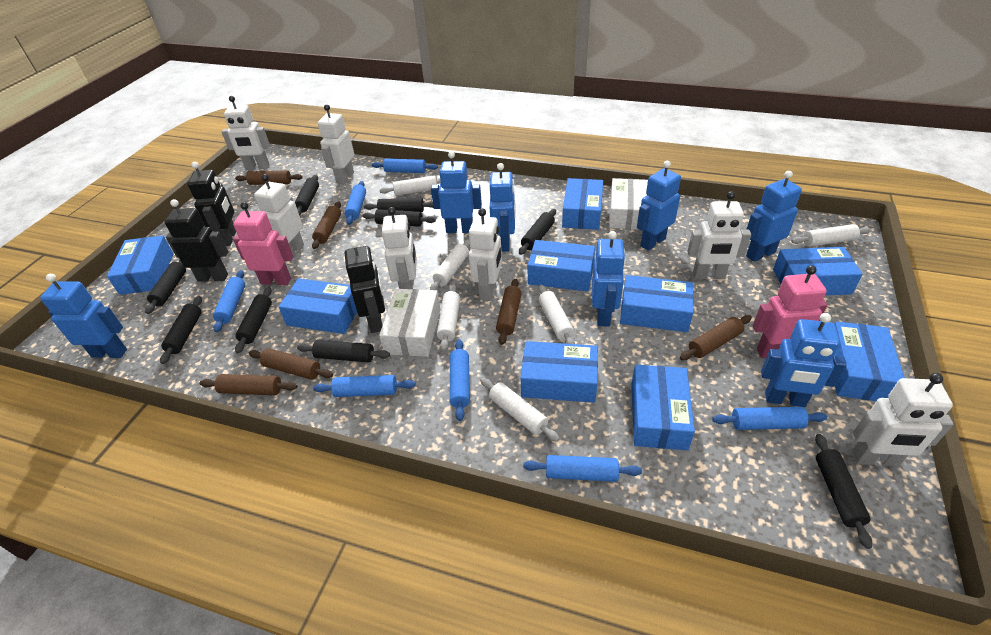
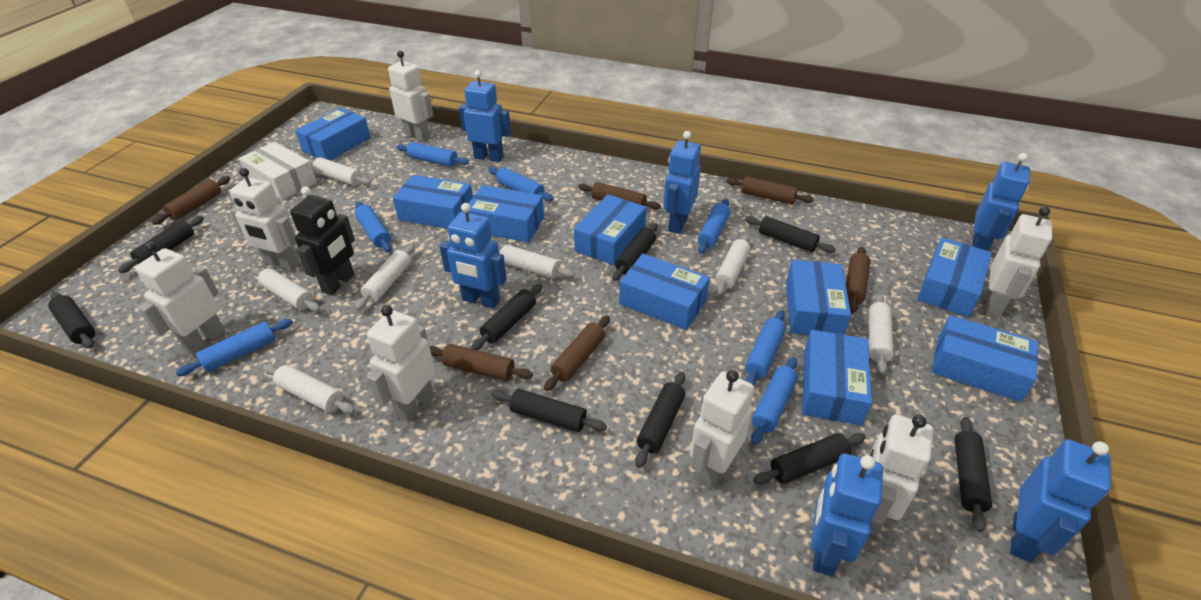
black robot: [164,199,228,282] [187,162,236,246] [345,240,385,333] = 3 -> [290,186,355,295] = 1
blue robot: [40,274,127,358] [431,151,482,233] [490,163,516,252] [592,231,626,327] [637,161,681,251] [746,171,802,262] [761,313,847,407] = 7 -> [439,203,507,308] [459,70,511,162] [663,131,701,234] [811,453,883,576] [972,153,1030,251] [1010,439,1111,562] = 6
pink robot: [233,202,293,285] [753,265,828,358] = 2 -> none = 0
white box: [379,289,440,357] [609,178,648,230] = 2 -> [239,142,317,200] = 1
white rolling pin: [380,175,441,196] [430,239,470,290] [437,284,460,351] [480,377,560,442] [538,285,575,344] [791,224,871,247] = 6 -> [252,267,320,312] [263,364,355,414] [307,157,371,186] [355,244,415,310] [499,245,575,278] [715,234,750,296] [869,294,894,374] = 7

